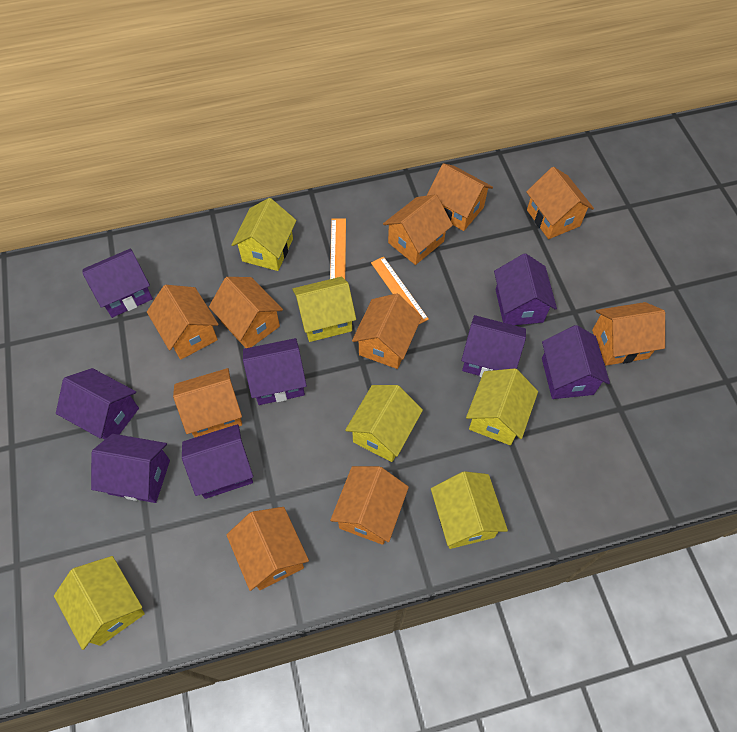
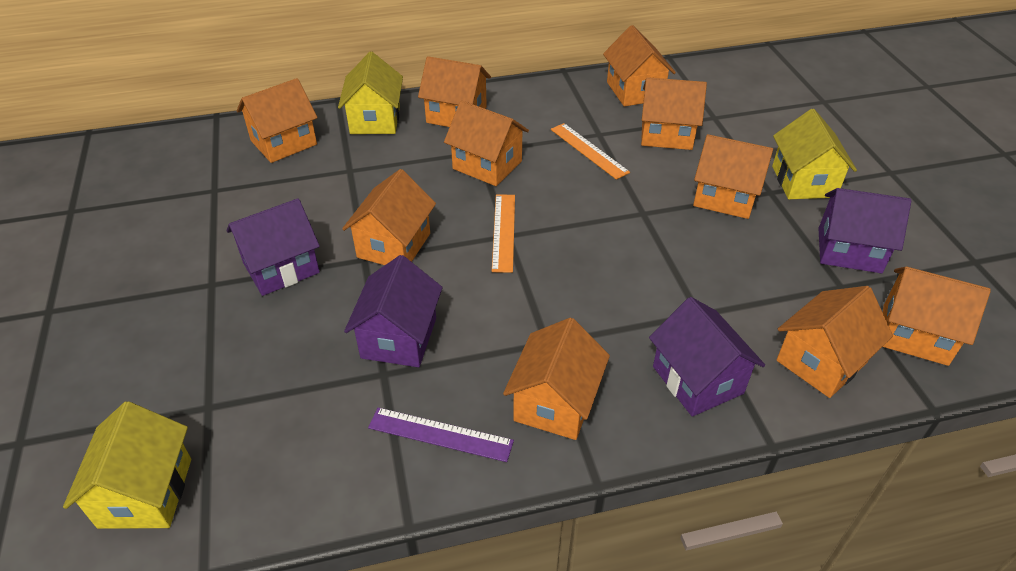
purple house: [56,368,139,440] [82,249,153,318] [91,434,170,503] [182,424,253,499] [243,338,307,405] [461,315,526,377] [494,253,557,325] [542,325,610,399] = 8 -> [226,198,320,296] [344,255,443,367] [649,297,765,417] [818,188,911,273] = 4
purple ruler: none = 0 -> [368,407,514,462] = 1
yellow house: [54,556,145,650] [231,198,297,271] [292,277,356,342] [345,385,423,462] [431,471,508,549] [466,368,538,445] = 6 -> [63,401,191,529] [338,52,403,134] [772,109,857,199] = 3

